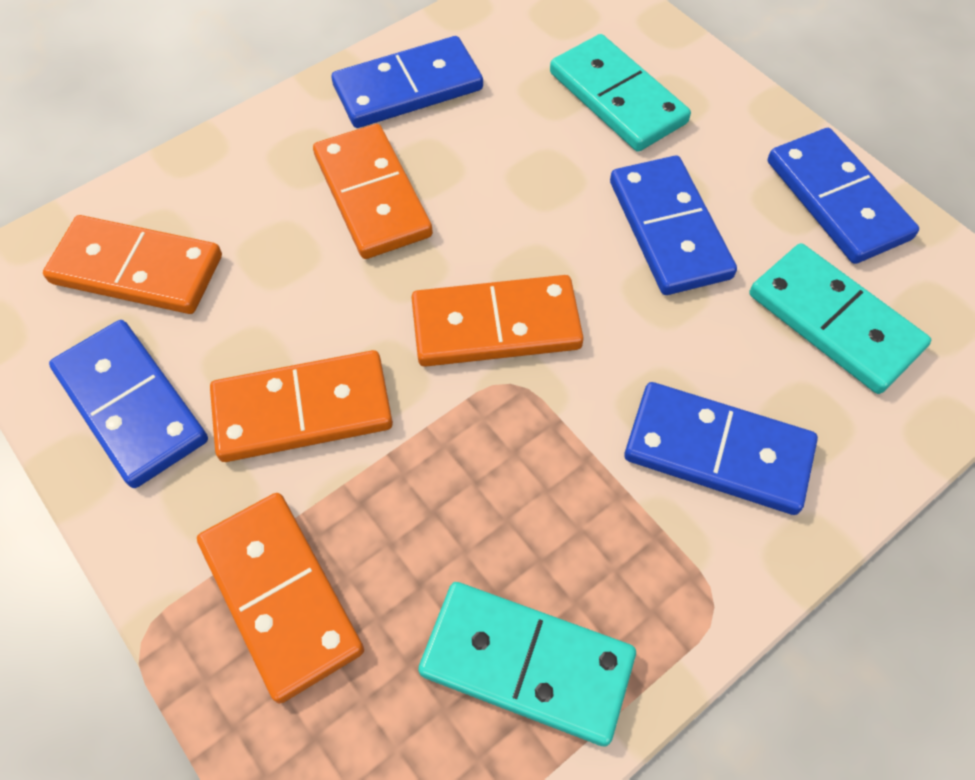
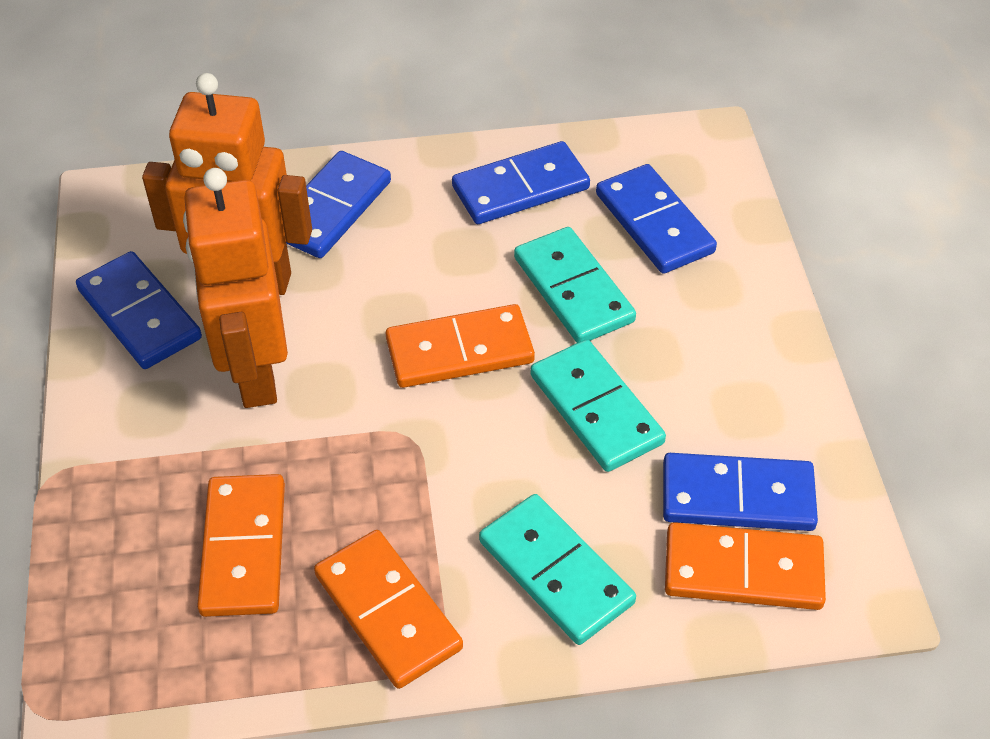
orange domino: [43,215,222,314] [197,493,364,703] [210,350,393,462] [313,124,433,259] [411,275,584,367] = 5 -> [197,474,285,617] [314,530,463,689] [386,304,535,388] [665,522,826,610] = 4
orange robot: none = 0 -> [142,73,312,295] [183,168,288,408] = 2

